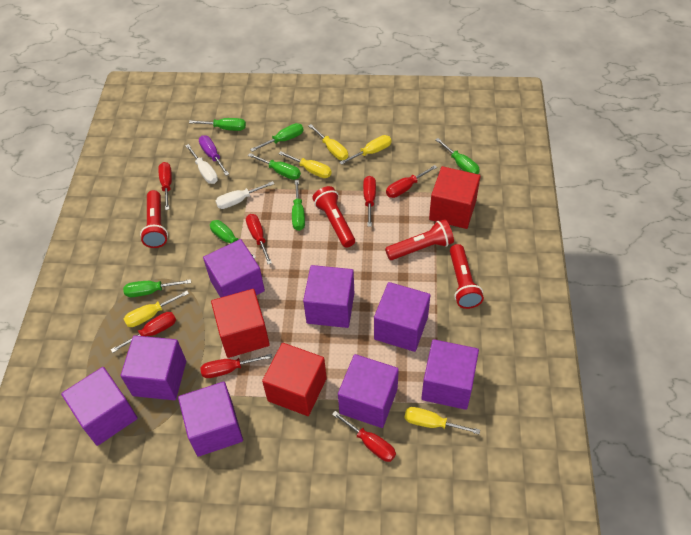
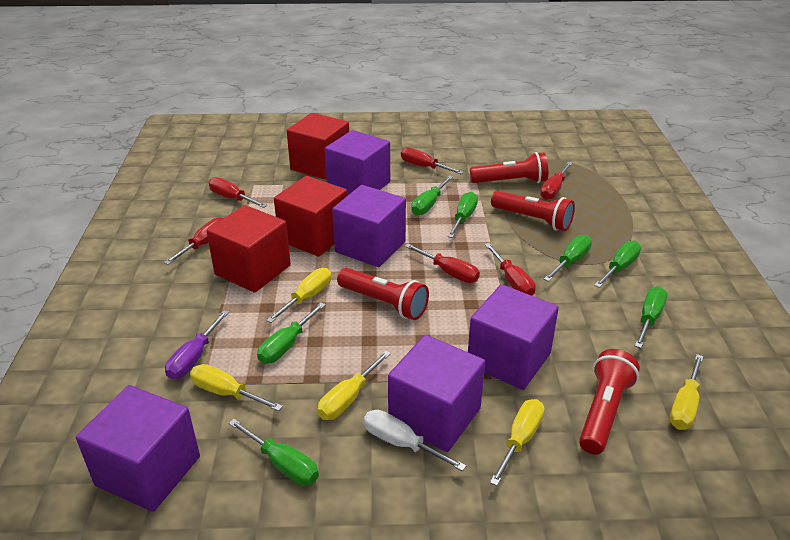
purple cube: [61,367,138,446] [121,335,186,400] [178,382,243,457] [203,239,265,298] [303,265,354,328] [338,354,399,428] [374,282,430,352] [421,339,479,410] = 8 -> [76,385,200,512] [325,130,390,195] [332,185,406,267] [388,335,485,452] [468,284,559,390] = 5
red screwdriver: [111,312,176,353] [158,162,172,210] [200,354,272,378] [246,214,272,264] [332,411,396,462] [363,176,376,226] [386,165,437,198] = 7 -> [164,217,224,265] [209,177,267,208] [401,147,464,174] [405,244,480,283] [485,243,536,296] [540,162,572,200] = 6
white screwdriver: [185,144,218,184] [216,181,274,209] = 2 -> [364,410,467,471] = 1

